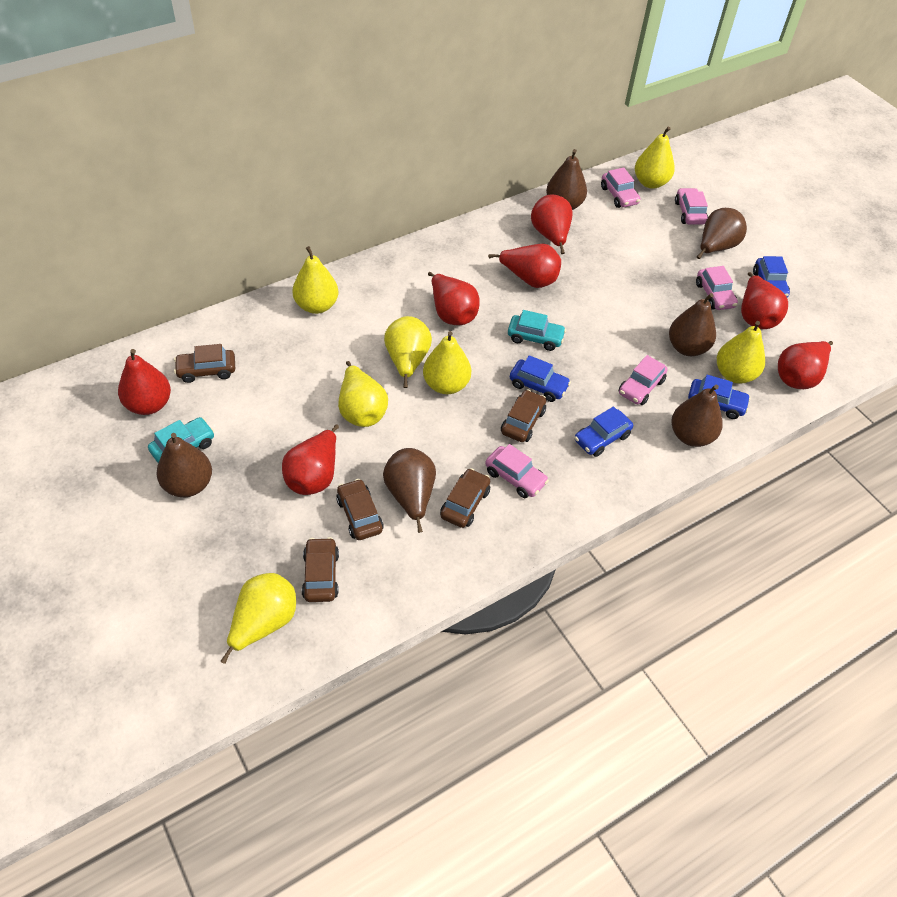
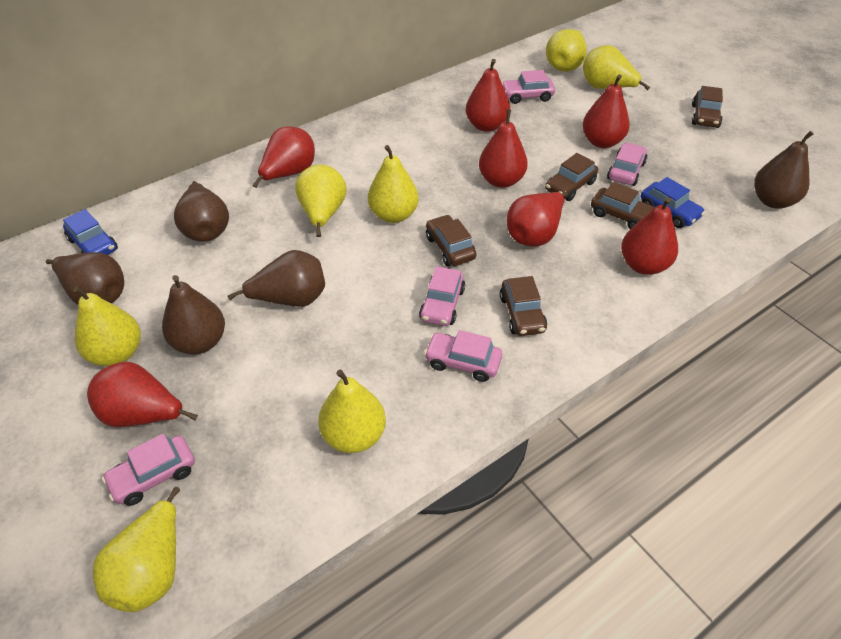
blue car: [510,355,571,402] [575,406,633,457] [688,375,751,419] [753,256,790,297] = 4 -> [63,209,118,255] [641,177,705,228] = 2
brown pear: [156,433,212,497] [383,448,436,533] [546,149,587,210] [669,293,716,356] [671,385,723,447] [697,208,747,259] = 6 -> [46,252,124,305] [162,275,225,354] [174,181,229,242] [227,250,325,307] [754,131,814,208] = 5
turquoise car: [148,417,214,463] [508,310,566,351] = 2 -> none = 0

